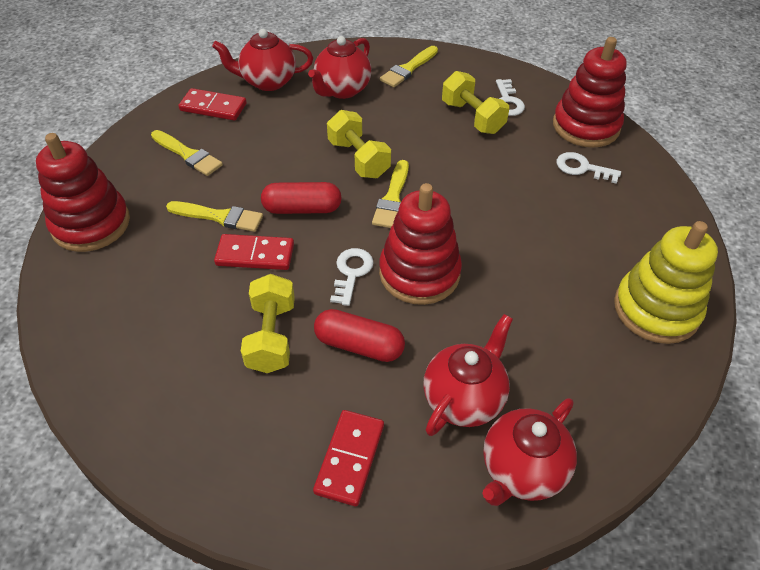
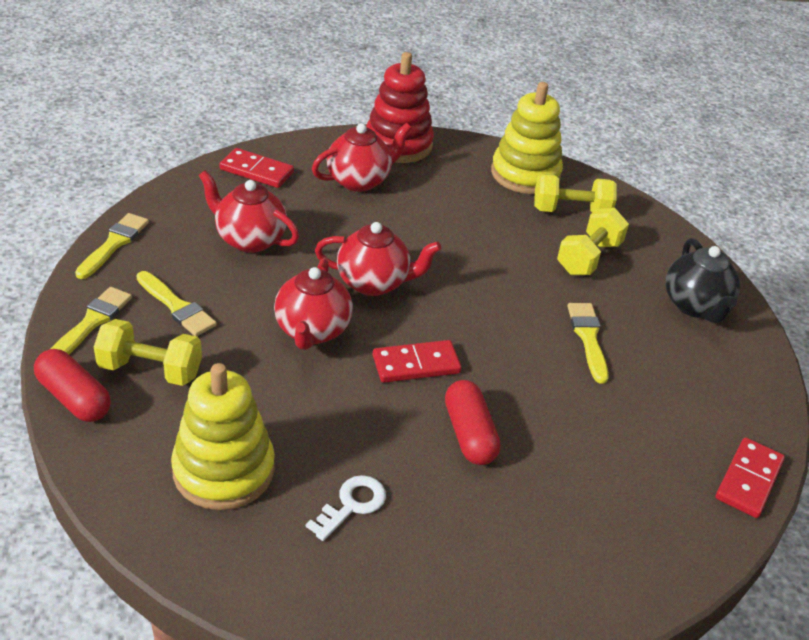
black teapot: none = 0 -> [666,238,740,323] = 1
red stacking toy: [36,133,130,252] [379,183,462,305] [553,37,627,148] = 3 -> [366,52,434,163] = 1
white key: [330,248,374,306] [496,79,525,116] [557,152,621,184] = 3 -> [306,475,386,541] = 1
yellow stacking toy: [614,221,718,344] = 1 -> [171,363,275,510] [491,82,563,194] = 2

